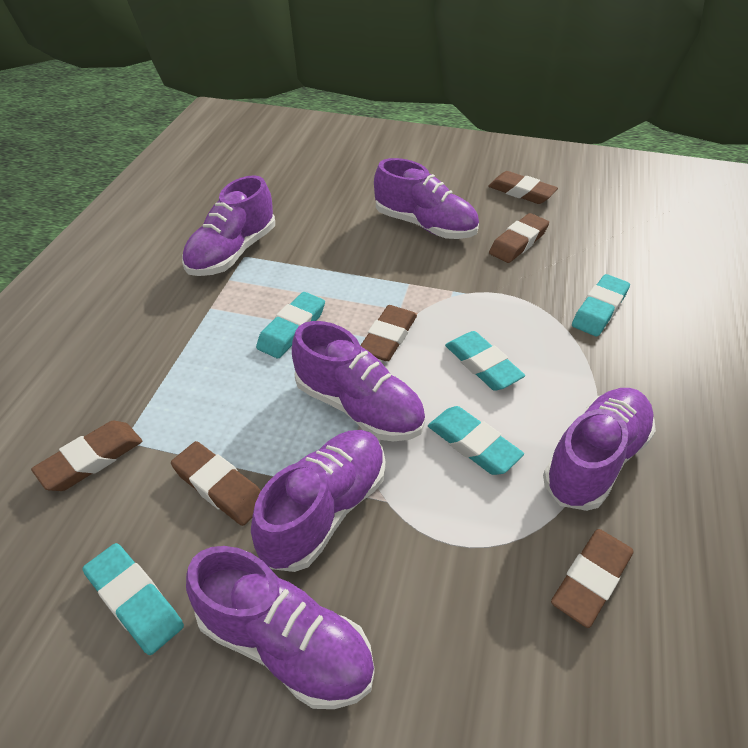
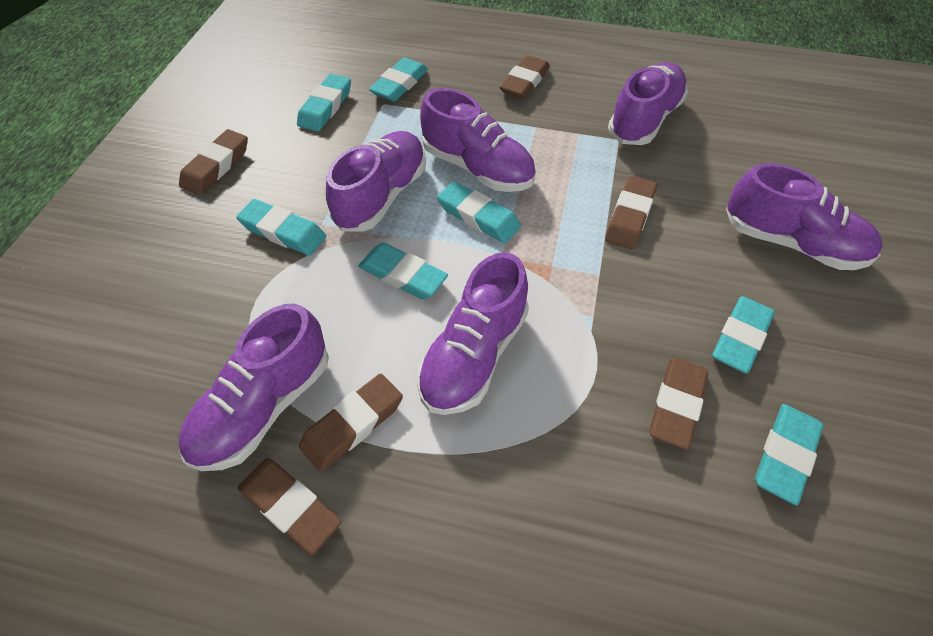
turquoise eraser: [82,543,184,655] [256,292,325,358] [428,406,524,475] [445,331,525,391] [572,274,630,336] = 5 -> [236,199,326,255] [297,74,351,132] [358,243,448,299] [369,58,428,102] [437,181,521,243] [712,296,775,374] [755,404,823,506] = 7

